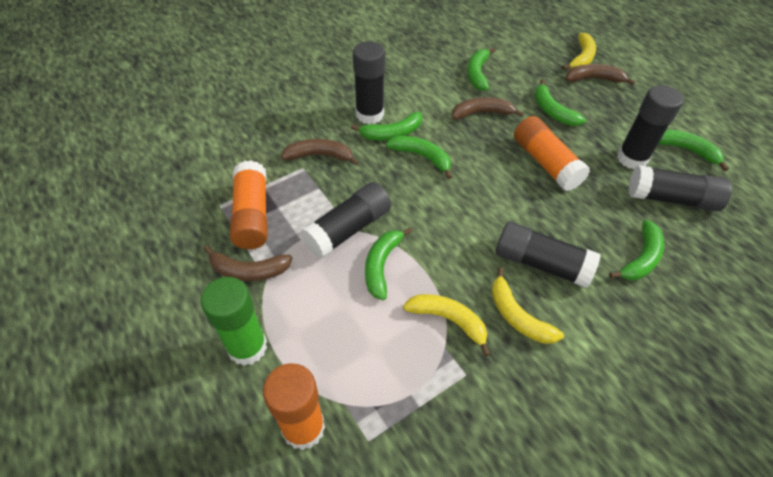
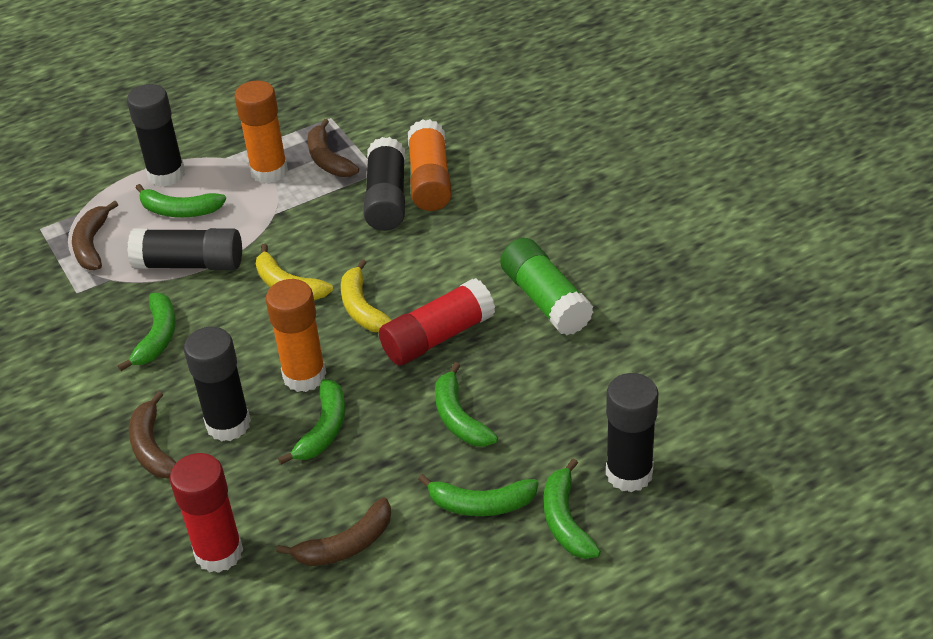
green banana: [351,112,423,141] [365,227,413,300] [386,136,452,179] [467,48,496,91] [534,79,586,126] [609,220,664,280] [658,129,729,171] = 7 -> [118,293,176,371] [136,184,226,217] [278,379,345,464] [418,474,539,516] [435,362,498,447] [544,458,601,559] = 6
red glue stick: none = 0 -> [170,453,243,573] [379,278,495,366] = 2
yellow banana: [403,294,490,357] [491,267,564,344] [562,33,596,70] = 3 -> [256,244,333,300] [341,259,392,332] = 2

